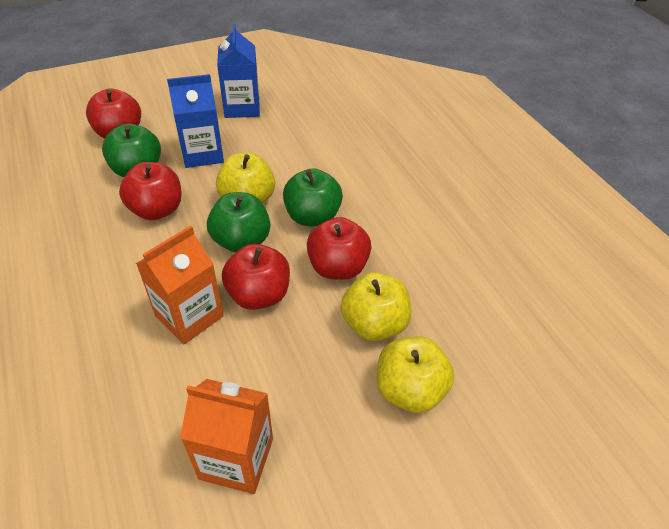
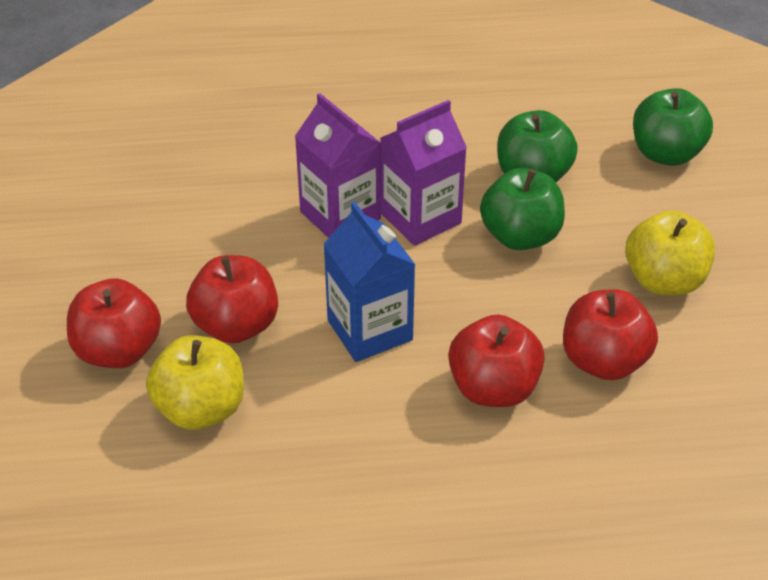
blue carton: [167,74,224,168] [217,24,260,118] = 2 -> [323,202,416,362] = 1
orange carton: [136,225,224,344] [180,379,273,494] = 2 -> none = 0
purple carton: none = 0 -> [295,93,381,238] [380,100,467,246] = 2
yellow apple: [216,153,275,203] [341,272,411,341] [377,336,454,413] = 3 -> [146,335,244,430] [625,210,715,296] = 2

